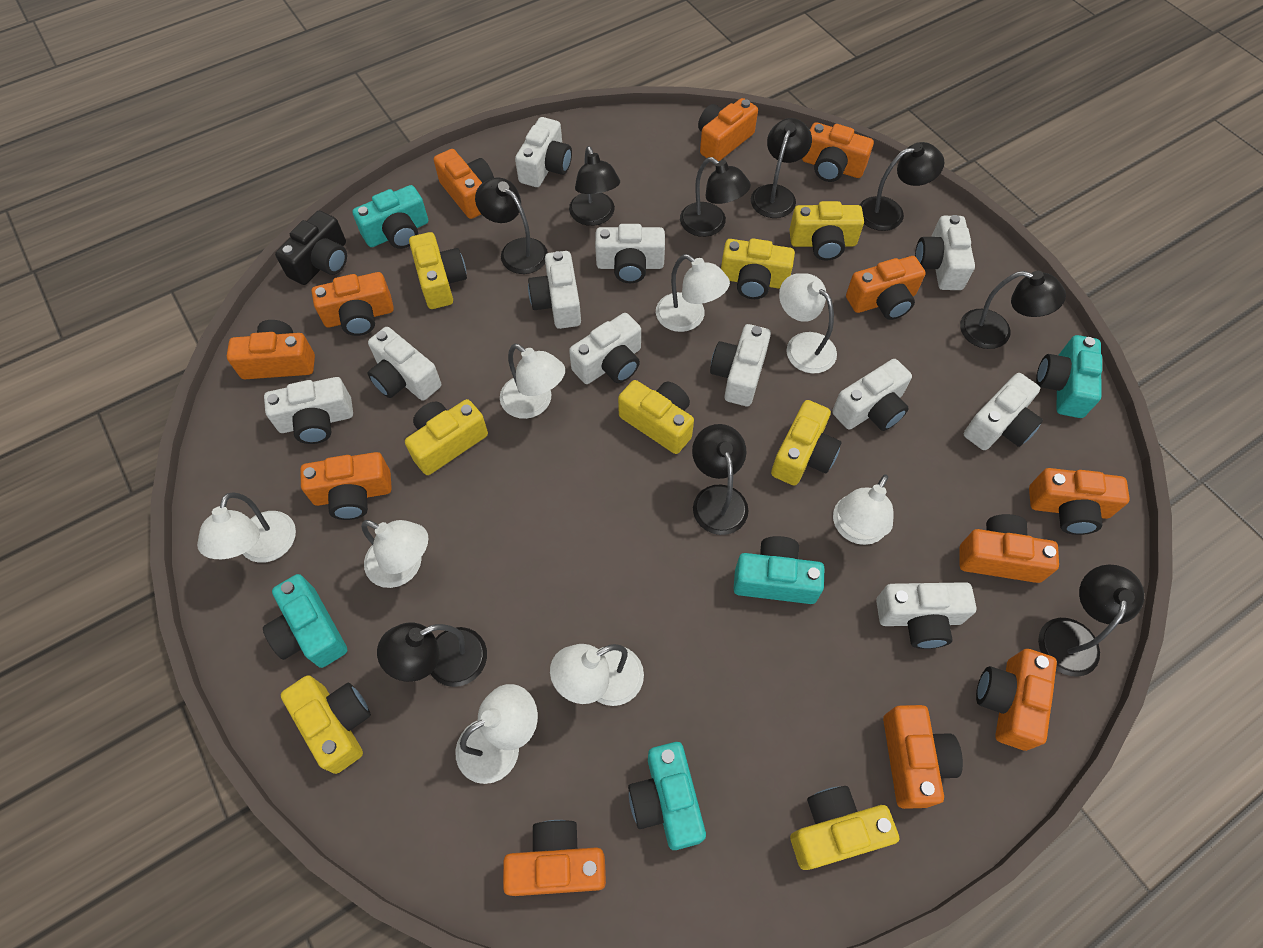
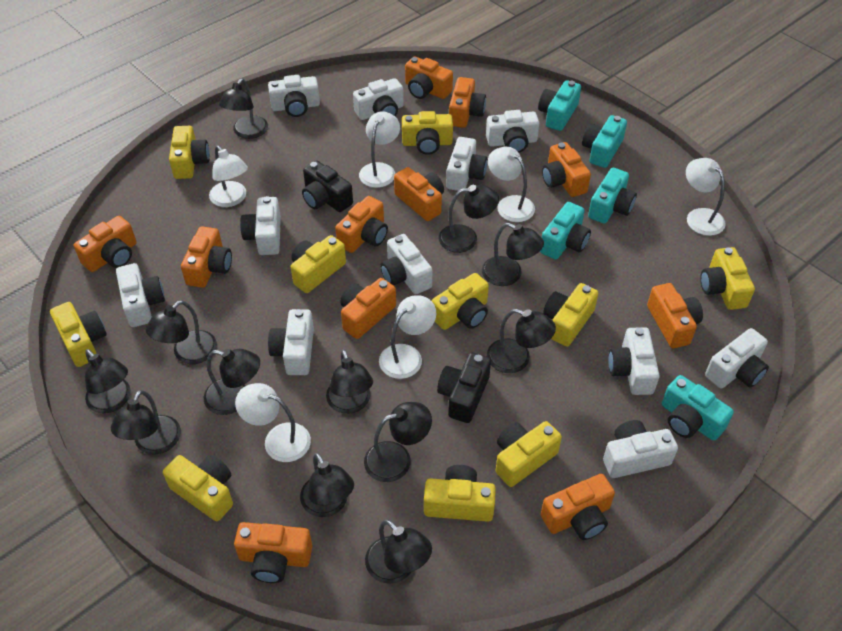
black camera: [275,211,347,285] = 1 -> [302,160,353,212] [437,353,491,423] = 2
black lamp: [377,622,487,687] [475,177,548,274] [569,146,620,226] [680,157,751,237] [692,424,748,535] [751,118,812,218] [859,142,944,231] [960,271,1066,349] [1038,564,1144,677] = 9 -> [85,349,131,413] [111,390,181,455] [146,300,217,364] [204,349,260,415] [219,78,268,139] [300,453,354,517] [326,349,373,414] [364,402,432,482] [365,520,432,584] [439,185,499,253] [482,223,544,286] [487,309,556,373] = 12
orange camera: [227,320,315,379] [301,452,392,520] [311,272,394,336] [434,149,494,219] [503,820,606,896] [698,98,758,161] [802,122,874,182] [846,256,926,320] [883,705,963,809] [960,514,1059,583] [976,649,1057,751] [1029,468,1130,535] = 12 -> [74,216,136,272] [181,226,232,288] [234,522,312,583] [335,196,388,253] [340,278,396,339] [394,167,444,221] [405,56,453,99] [449,77,486,128] [541,474,615,540] [542,142,591,197] [647,283,703,348] = 11
white lamp: [197,492,296,563] [361,520,428,588] [455,684,538,784] [500,344,565,419] [550,644,644,706] [656,254,730,332] [779,273,837,374] [833,474,894,545] = 8 -> [209,145,248,207] [235,383,311,462] [359,111,400,188] [379,296,436,379] [488,147,535,222] [686,158,726,236] = 6
yellow camera: [281,675,371,774] [405,399,488,475] [409,232,467,309] [618,380,694,454] [721,239,795,299] [771,400,841,486] [789,201,864,261] [790,786,899,870] = 8 -> [50,302,107,367] [163,455,233,521] [169,126,210,179] [291,235,346,293] [402,111,453,155] [424,465,496,522] [432,273,489,330] [496,421,562,487] [543,283,598,347] [700,247,755,310] = 10

